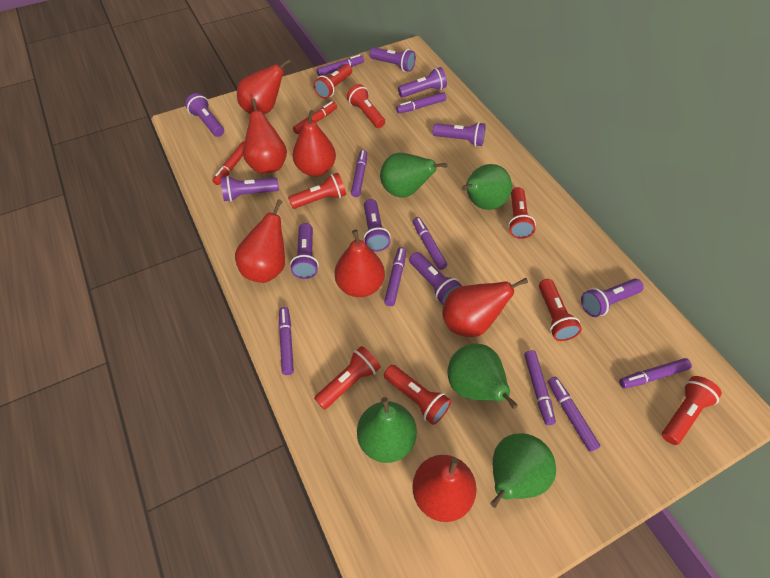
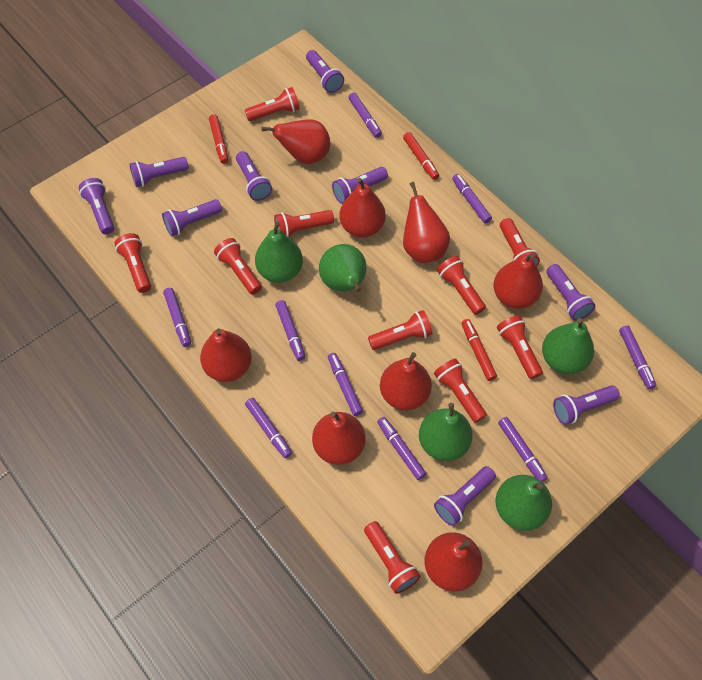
red flashlight: [288,173,346,209] [313,64,352,99] [314,346,381,409] [347,84,385,128] [384,365,451,425] [508,187,536,239] [539,279,582,341] [662,376,722,445] = 8 -> [114,233,151,293] [214,238,262,295] [245,87,300,121] [274,210,334,237] [364,521,421,594] [368,310,433,350] [434,358,487,423] [437,256,486,315] [497,315,543,379] [500,218,540,267] = 10
red marker: [212,141,245,185] [293,101,337,134] = 2 -> [209,114,228,164] [403,132,439,180] [461,319,497,381] = 3
red pear: [235,199,285,283] [237,59,291,114] [243,99,287,174] [293,110,336,177] [335,229,385,297] [412,455,477,522] [442,278,528,337] = 7 -> [200,328,252,382] [261,120,330,164] [312,411,366,465] [339,178,386,238] [380,352,432,411] [403,182,450,263] [425,532,482,592] [493,253,543,309] = 8

